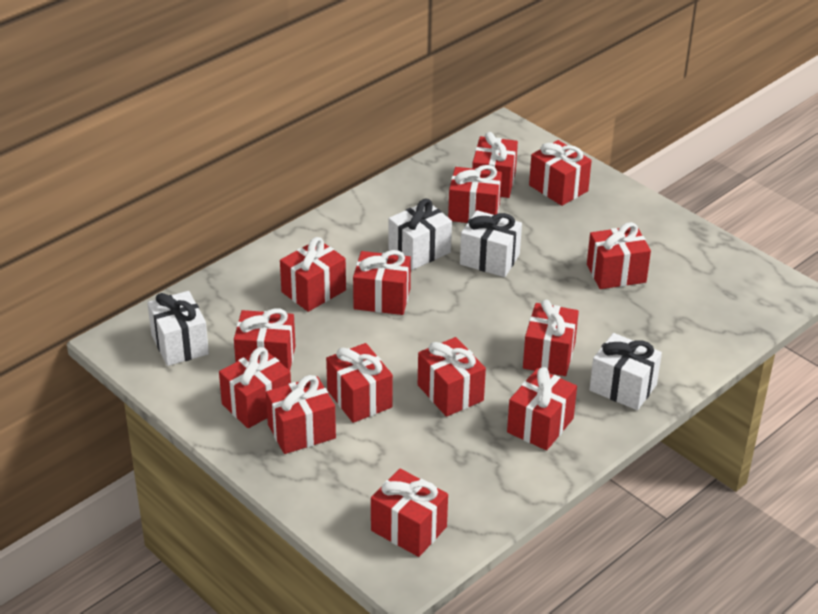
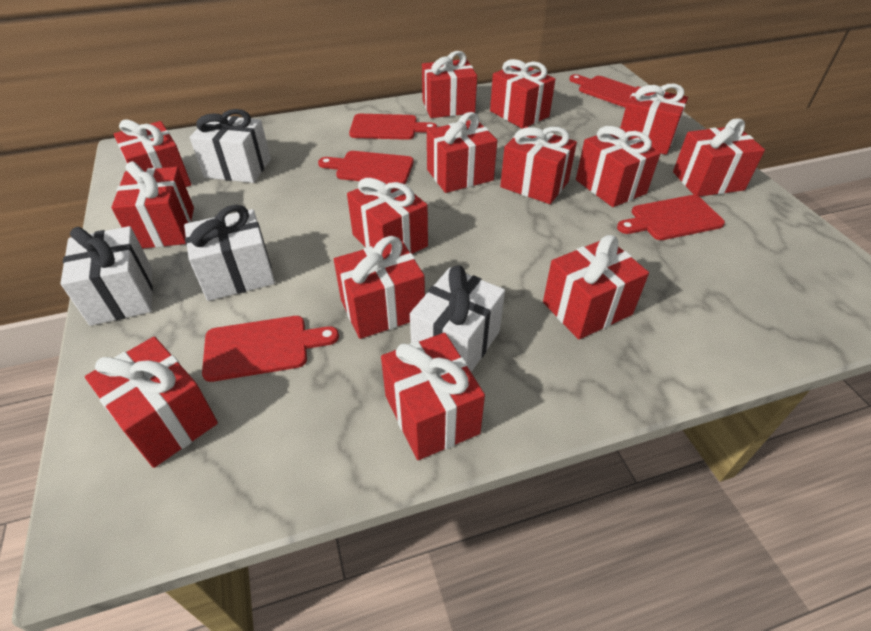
red cutting board: none = 0 -> [202,316,339,382] [318,151,414,184] [349,114,437,140] [569,74,636,108] [617,195,725,240] = 5

